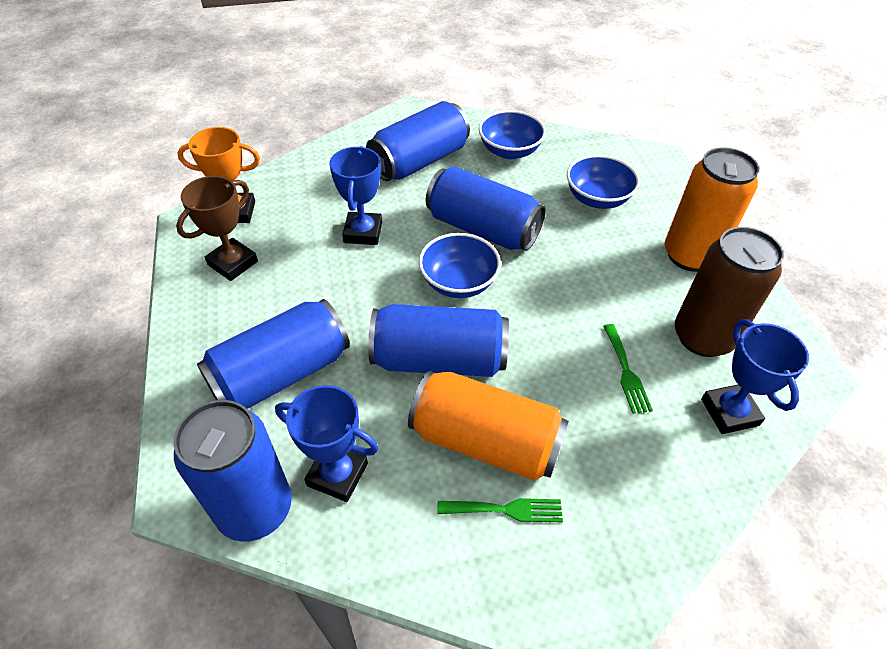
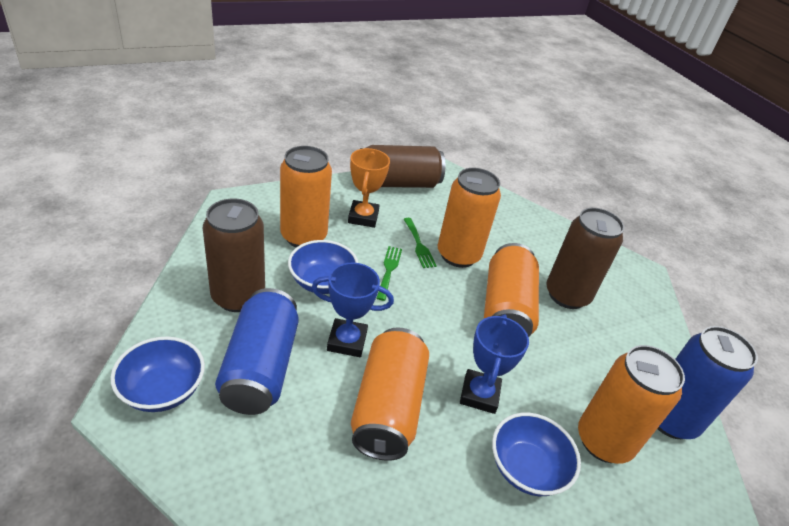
blue can: [174,400,292,542] [197,299,350,409] [366,101,470,181] [368,304,509,377] [426,166,546,251] = 5 -> [215,288,299,415] [657,326,758,439] = 2
blue trophy: [275,385,379,502] [329,146,382,245] [701,319,809,434] = 3 -> [312,263,394,357] [460,314,529,414] = 2
brown can: [675,227,784,357] = 1 -> [203,199,265,312] [360,145,445,188] [546,208,624,309] = 3
brown trophy: [176,176,258,281] = 1 -> none = 0
orange can: [408,371,569,481] [665,147,759,272] = 2 -> [280,146,332,247] [351,327,429,461] [438,168,501,268] [484,243,539,337] [578,345,685,464] = 5

